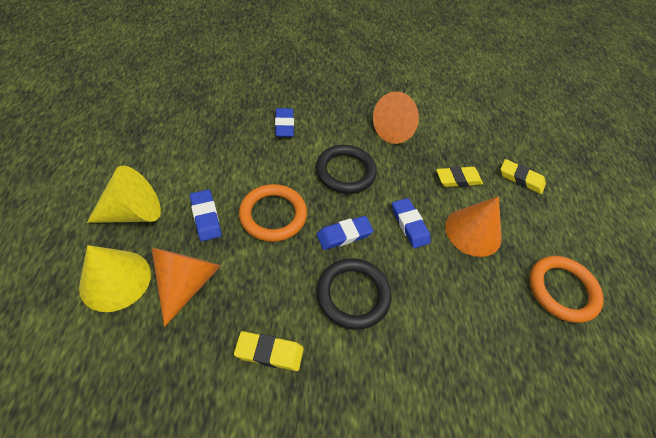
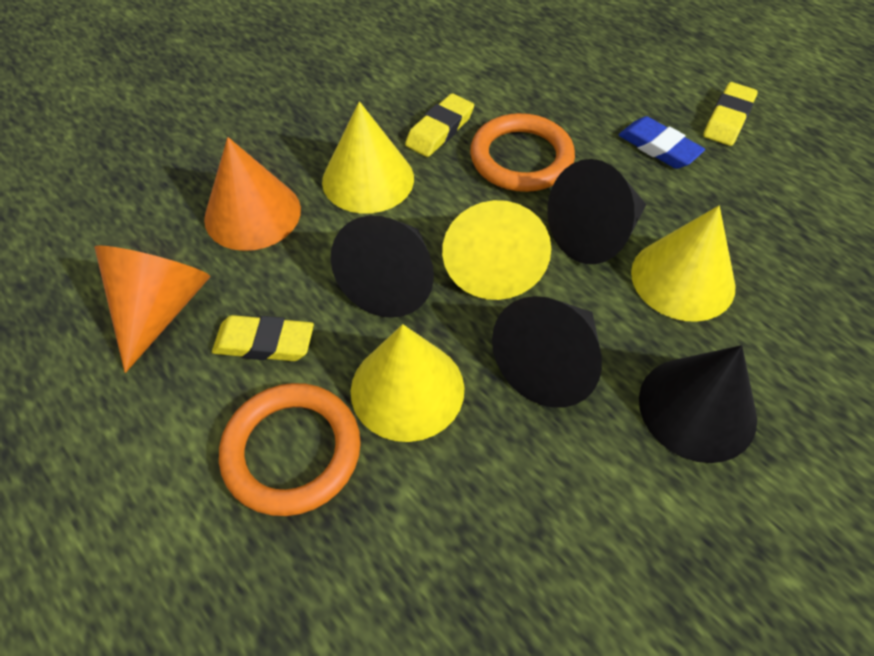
black cone: none = 0 -> [331,216,434,318] [492,296,602,408] [547,159,646,264] [639,345,757,463] = 4
black ring: [316,145,377,194] [316,258,391,330] = 2 -> none = 0
blue eraser: [190,190,222,241] [275,108,294,137] [317,216,374,250] [392,198,431,248] = 4 -> [619,116,705,169] = 1
orange cone: [151,247,221,327] [373,92,419,144] [445,196,502,257] = 3 -> [94,245,210,373] [204,137,301,251] = 2
yellow cone: [79,245,151,312] [87,166,161,223] = 2 -> [322,101,414,214] [351,324,465,442] [442,200,551,300] [631,206,735,322] = 4

